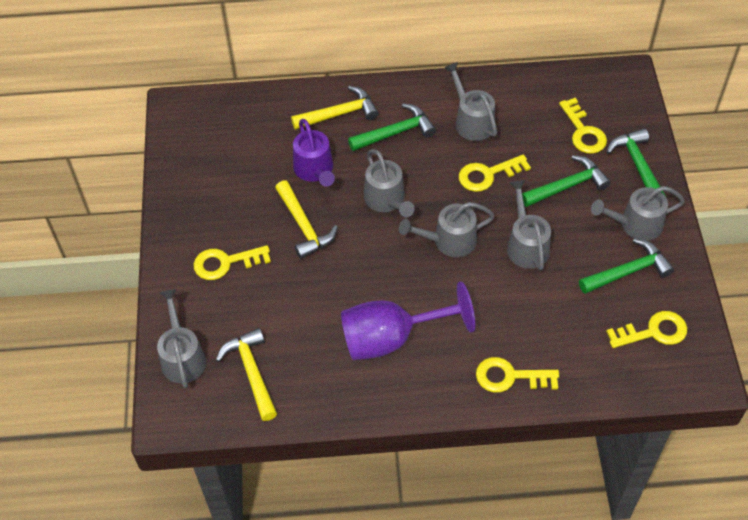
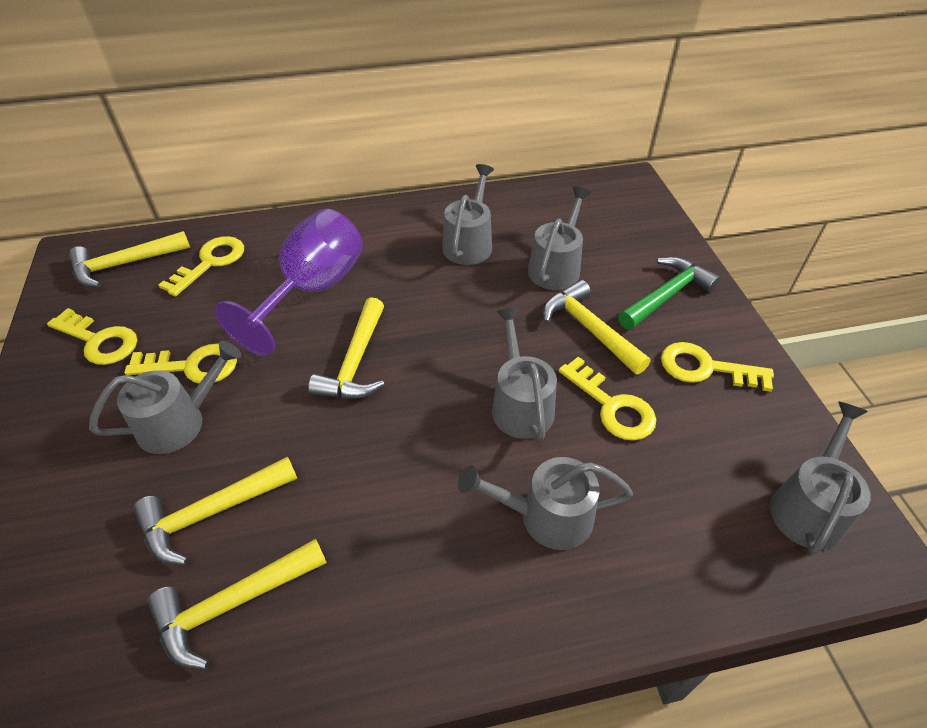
green hammer: [348,104,436,151] [522,155,611,207] [579,239,674,294] [606,128,666,196] = 4 -> [618,257,720,330] = 1
purple watering can: [293,119,335,187] = 1 -> none = 0
yellow hammer: [216,328,277,421] [275,180,338,259] [291,86,379,130] = 3 -> [69,231,190,287] [133,457,297,565] [147,539,327,669] [308,297,385,399] [543,280,650,375] = 5

